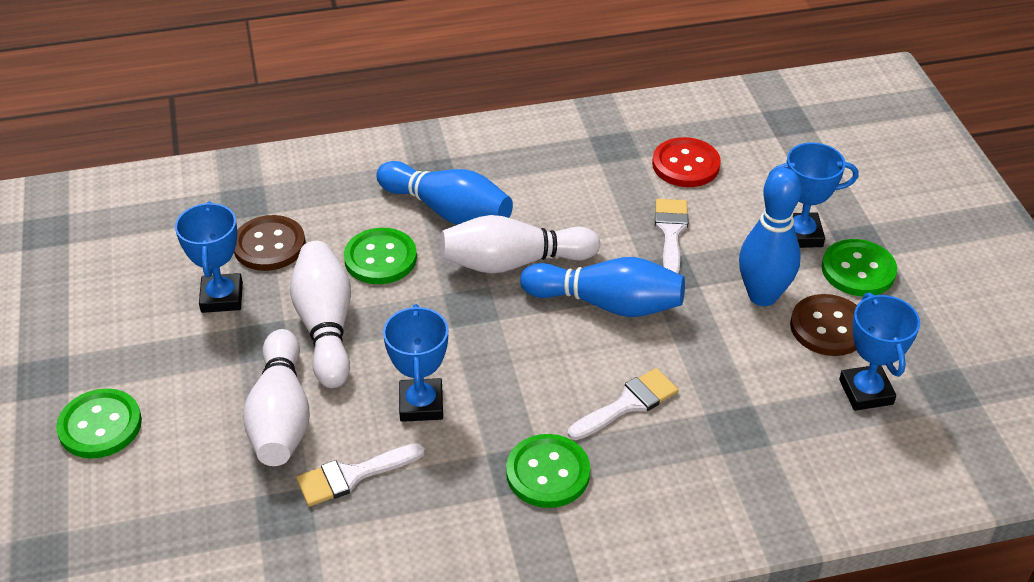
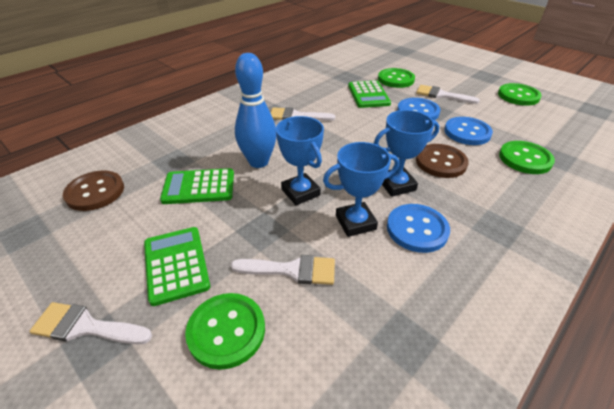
blue bowling pin: [376,161,513,225] [520,257,685,317] [739,168,802,306] = 3 -> [235,53,276,168] = 1
blue button: none = 0 -> [387,204,450,253] [397,98,440,120] [444,117,493,145] = 3
blue trophy: [175,201,243,313] [383,304,448,422] [767,142,858,248] [839,293,920,411] = 4 -> [276,116,324,205] [323,142,399,237] [374,110,439,197] = 3
green calculator: none = 0 -> [144,227,210,306] [160,168,234,204] [348,80,391,108] = 3
red button: [652,137,721,187] = 1 -> none = 0
white bowling pin: [243,329,310,466] [290,241,351,388] [441,215,600,274] = 3 -> none = 0
white brush: [296,443,425,507] [568,368,678,440] [655,199,688,274] = 3 -> [30,302,152,344] [231,255,335,285] [271,107,335,121] [416,85,480,104] = 4

